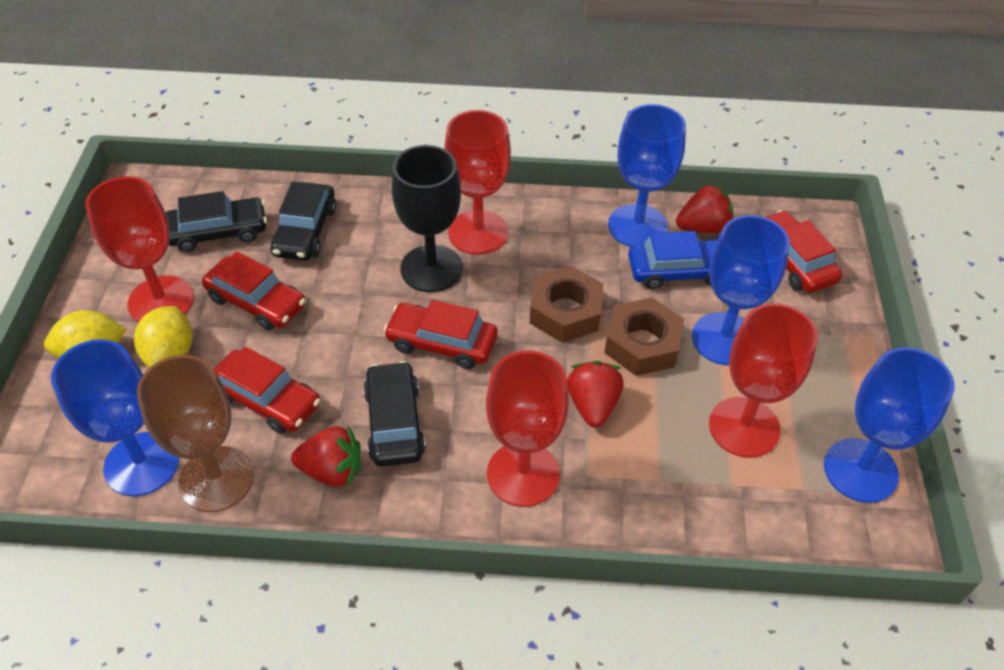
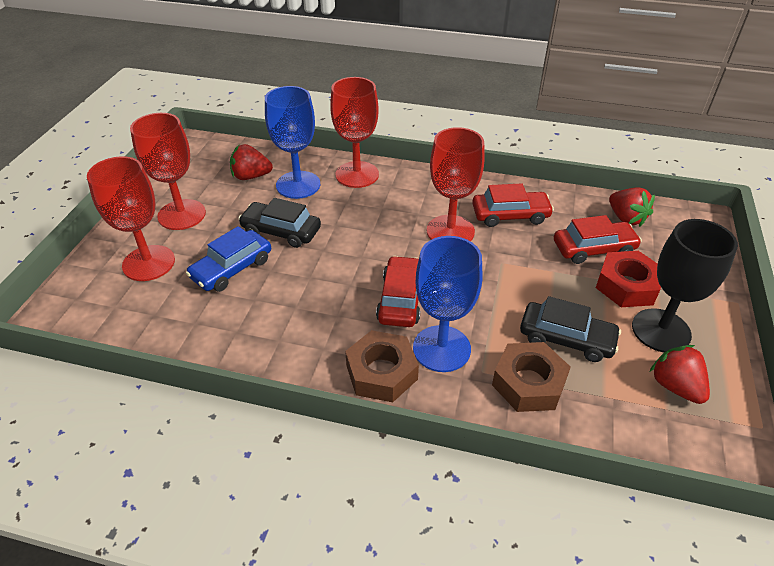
black car: [165,191,267,252] [270,181,336,261] [363,361,426,467] = 3 -> [238,198,321,248] [520,296,621,362] = 2
blue goblet: [51,339,179,496] [608,104,686,247] [692,215,790,365] [824,347,955,503] = 4 -> [265,86,320,199] [413,236,482,372] = 2
brown goblet: [137,355,254,512] = 1 -> none = 0
red car: [202,251,306,331] [213,346,320,434] [384,300,498,369] [765,210,842,293] = 4 -> [376,256,420,327] [472,183,554,227] [554,215,642,264] = 3
red nut: none = 0 -> [596,251,661,307] = 1
yellow lemon: [44,310,126,359] [134,306,192,368] = 2 -> none = 0

